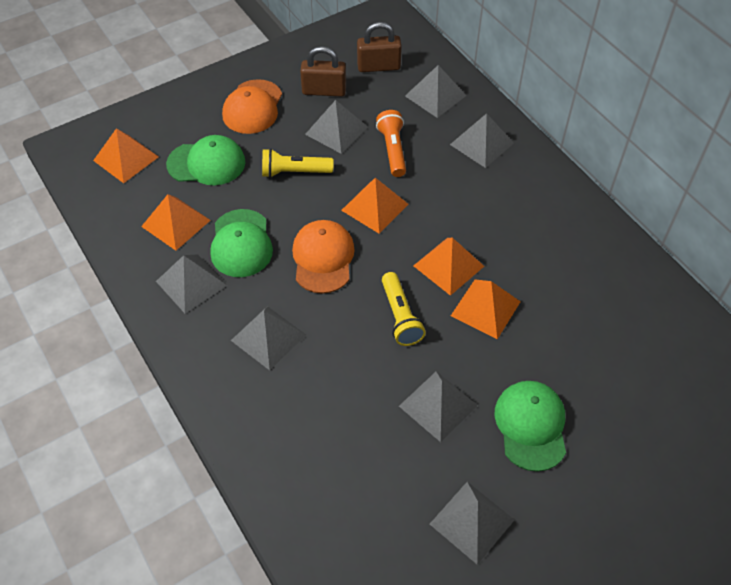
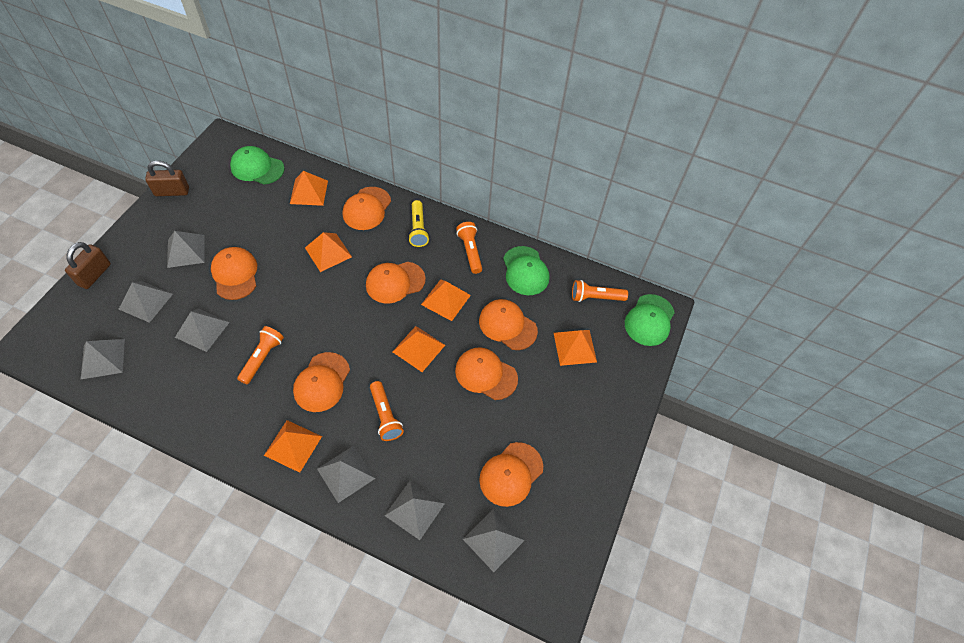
orange cap: [222,79,282,134] [292,220,355,294] = 2 -> [211,247,257,300] [293,352,350,412] [343,187,391,230] [366,262,426,304] [455,347,518,400] [479,299,538,350] [479,442,543,507] = 7
orange flashlight: [376,110,406,177] = 1 -> [237,326,284,384] [370,381,404,441] [456,222,482,274] [572,280,628,302] = 4
orange pyramid: [93,128,159,183] [141,194,211,251] [341,178,408,234] [413,238,484,296] [451,279,521,339] = 5 -> [264,420,322,473] [290,171,328,206] [305,232,352,272] [393,326,445,372] [421,279,471,321] [554,330,597,366] = 6
yellow flashlight: [262,148,334,178] [382,272,426,346] = 2 -> [408,200,430,247] = 1

